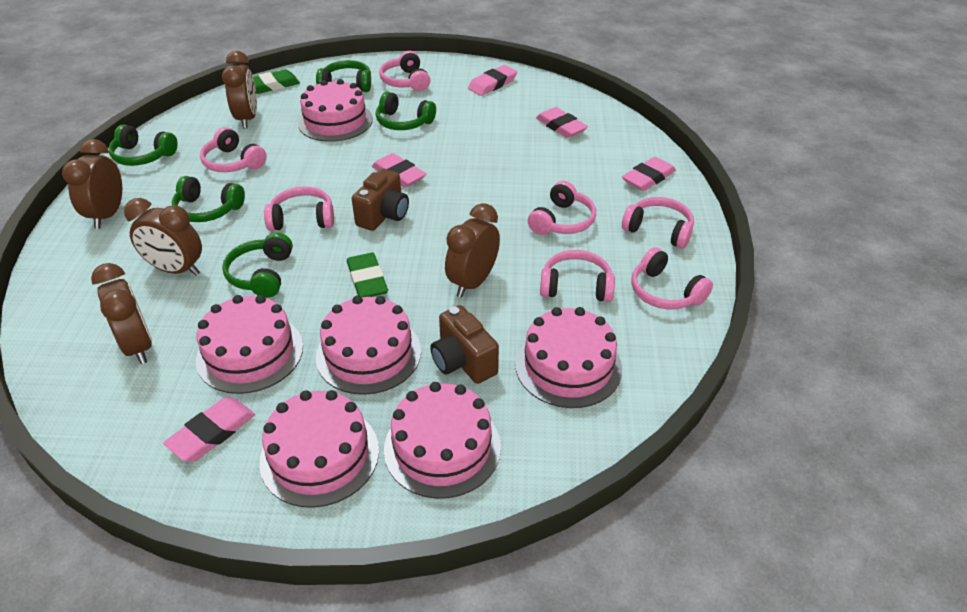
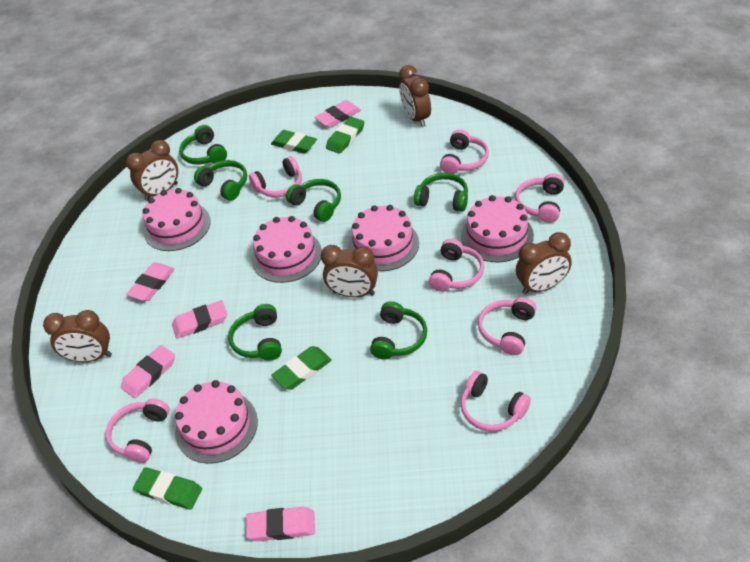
brown camera: [352,168,409,231] [430,305,499,384] = 2 -> none = 0
green eraser: [253,70,300,94] [347,252,388,297] = 2 -> [133,467,202,510] [271,130,317,154] [271,346,332,390] [326,117,365,154] = 4
green headphones: [108,124,178,166] [172,176,245,222] [222,232,293,298] [316,60,371,92] [376,92,436,130] = 5 -> [179,125,227,164] [194,160,247,201] [228,304,282,361] [286,179,341,222] [370,301,427,359] [414,173,468,212] = 6
pink cake: [196,295,303,394] [259,390,379,508] [298,79,373,142] [316,295,421,395] [384,382,501,499] [515,307,622,408] = 6 -> [143,188,211,251] [175,380,258,464] [251,216,322,283] [348,205,419,271] [461,195,534,263] = 5

